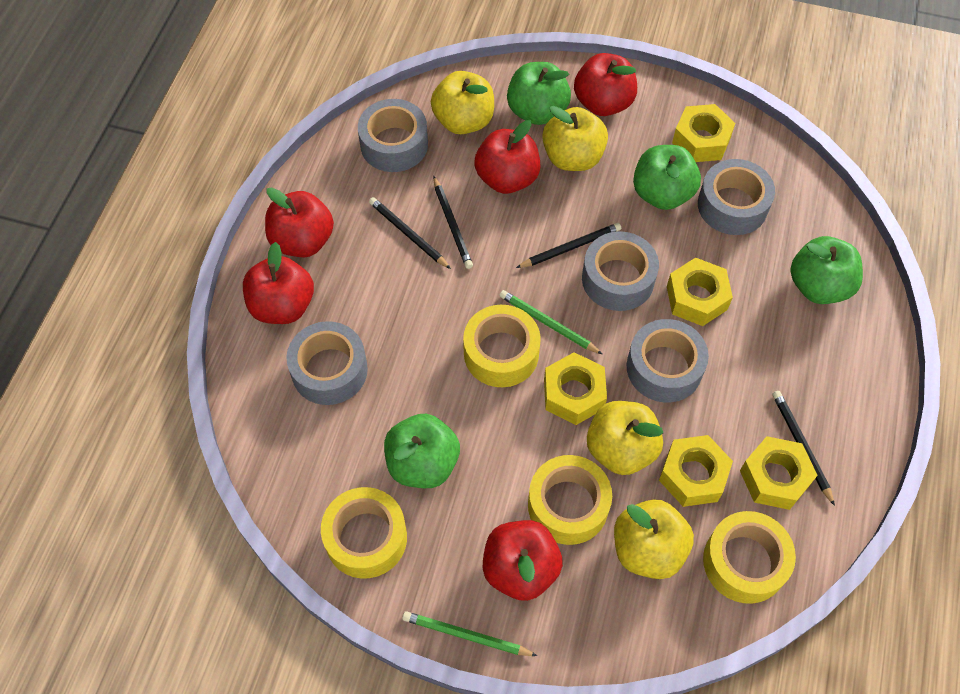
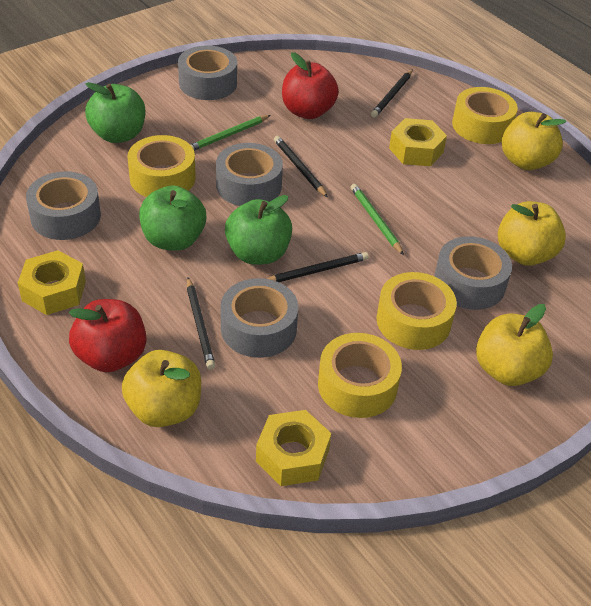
green apple: [384,414,460,488] [507,62,571,125] [633,145,701,210] [791,236,863,304] = 4 -> [85,82,145,143] [139,185,206,251] [225,195,292,265] = 3
red apple: [243,242,314,324] [265,187,334,258] [474,120,540,194] [483,520,563,601] [574,53,637,116] = 5 -> [69,299,146,372] [282,52,339,119] = 2
yellow nut: [544,352,607,425] [659,435,733,507] [667,257,733,326] [672,104,735,162] [740,436,818,510] = 5 -> [18,250,86,315] [256,410,331,486] [389,118,447,166] = 3

